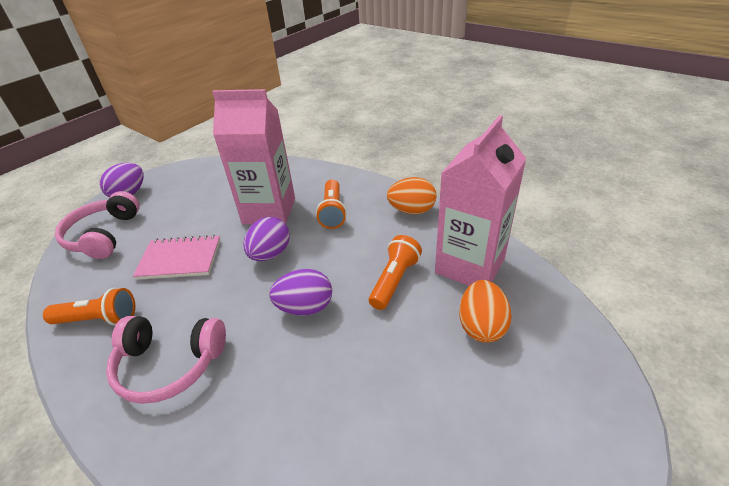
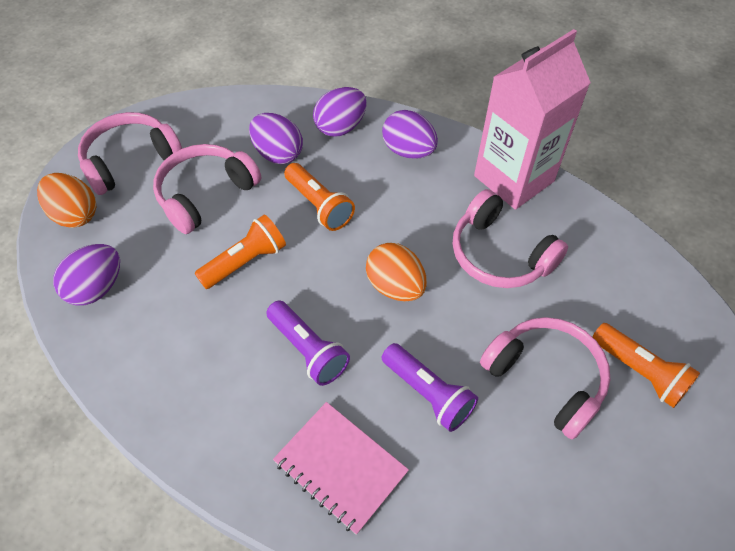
pink carton: [212,89,295,225] [435,115,527,286] = 2 -> [474,29,591,210] = 1
pink headphones: [55,191,140,259] [106,316,226,404] = 2 -> [78,112,182,195] [153,144,261,234] [453,189,568,288] [480,317,611,440] = 4
purple egg: [100,163,144,197] [243,217,290,261] [269,269,332,316] = 3 -> [53,244,120,305] [249,113,303,164] [313,87,367,137] [382,110,438,159] = 4
purple flashlight: none = 0 -> [266,301,350,386] [382,343,478,432] = 2

